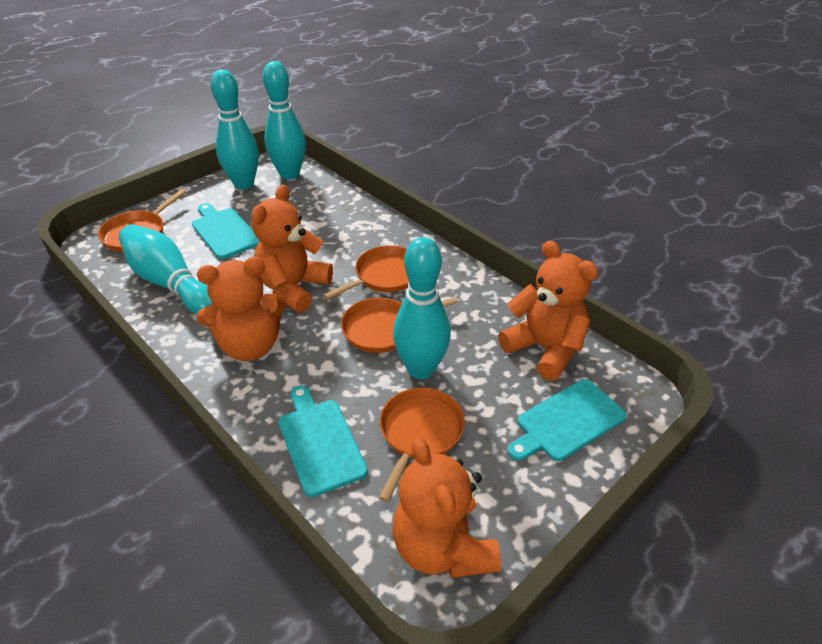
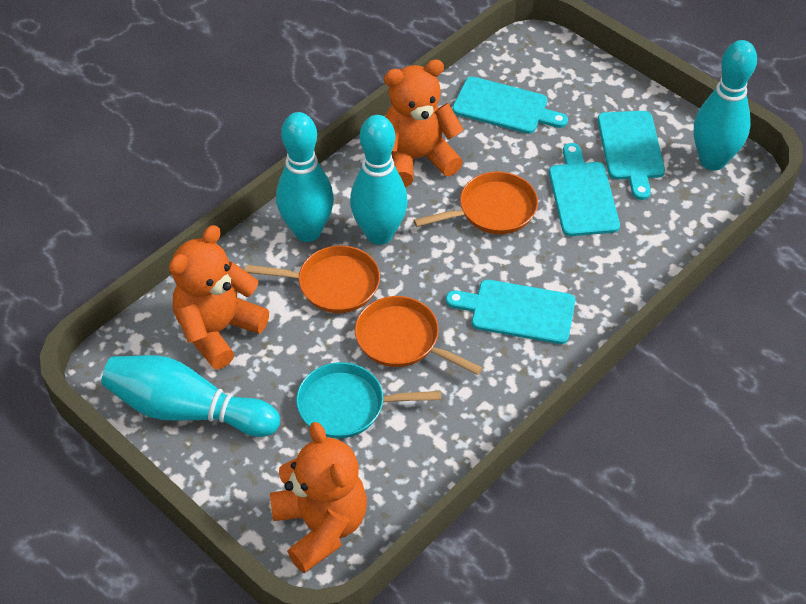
orange pan: [98,189,186,252] [323,245,409,300] [341,297,458,353] [379,388,465,502] = 4 -> [245,245,380,313] [355,296,482,375] [414,171,538,234] = 3
orange teddy bear: [196,257,287,361] [251,185,333,313] [392,437,501,578] [498,241,598,381] = 4 -> [169,225,269,369] [270,422,367,573] [384,59,464,187] = 3
turquoise cutting board: [192,203,260,259] [278,386,368,497] [508,379,626,461] = 3 -> [446,280,575,344] [452,77,568,134] [549,143,620,236] [598,111,665,200] = 4
turquoise pan: none = 0 -> [296,362,441,438] = 1

